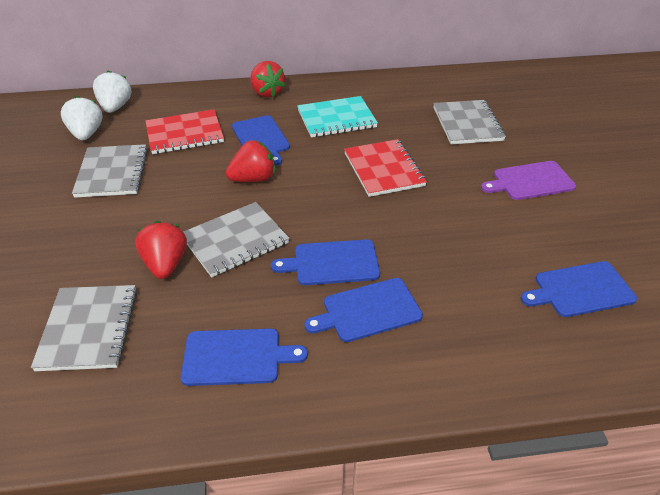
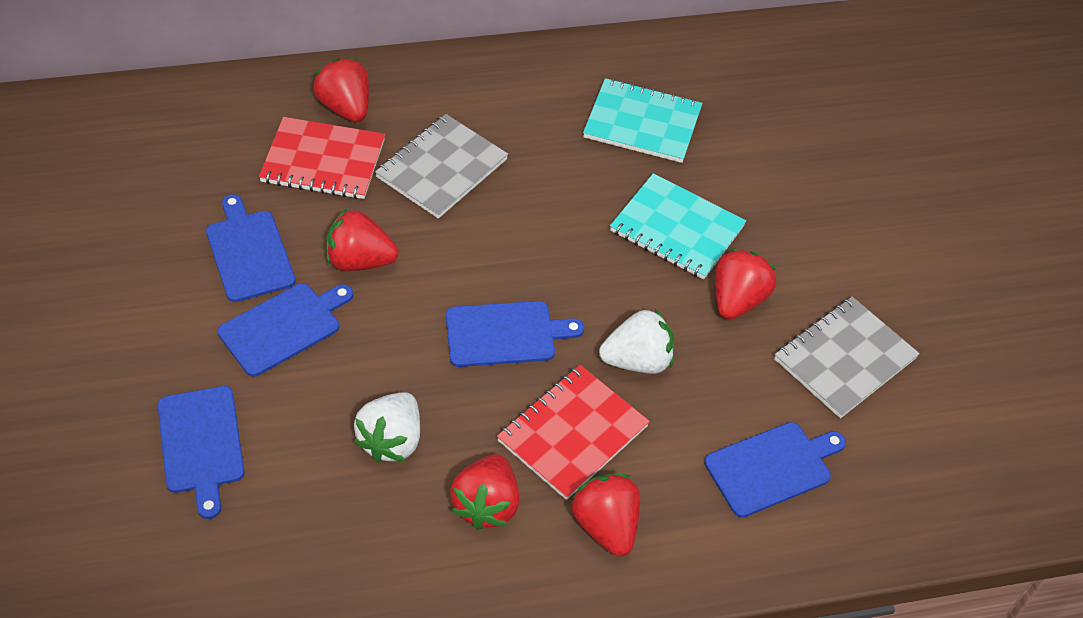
grey notebook: [31,285,137,371] [72,144,148,198] [183,202,289,278] [433,100,506,144] = 4 -> [375,114,508,219] [774,297,920,418] = 2
purple cutting board: [481,161,576,200] = 1 -> none = 0
red strawberry: [135,221,187,279] [226,140,276,182] [250,61,286,98] = 3 -> [313,58,369,122] [326,209,399,271] [450,454,519,530] [572,474,640,556] [715,249,777,319] = 5
turquoise notebook: [297,96,378,138] = 1 -> [583,78,702,163] [610,173,746,280] = 2

